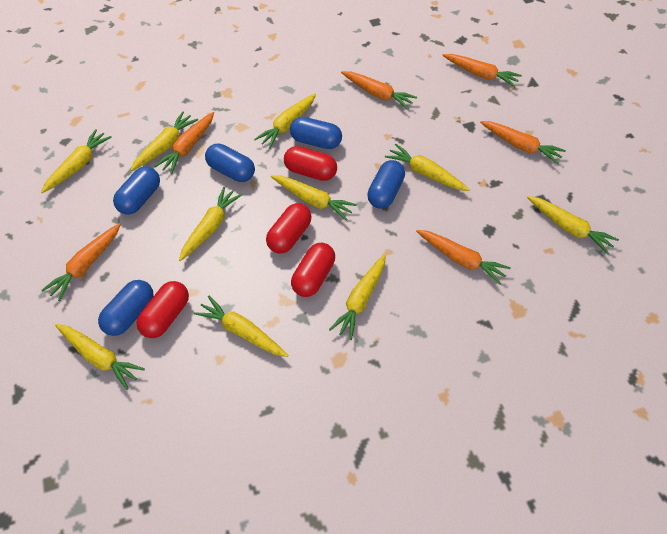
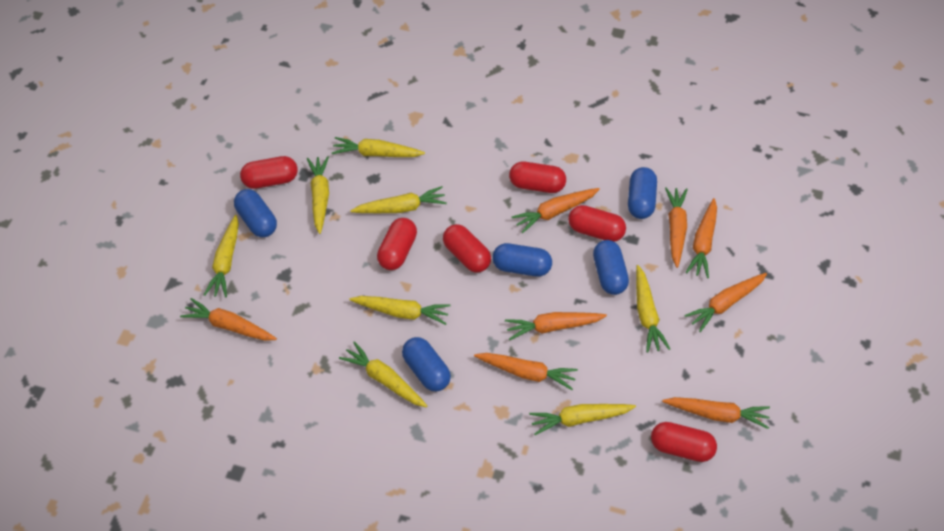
orange carrot: [42,223,121,301] [154,112,214,174] [341,71,417,109] [416,230,511,285] [442,54,522,87] [480,121,566,164] = 6 -> [180,298,277,341] [474,353,578,390] [505,312,607,340] [512,188,600,233] [662,397,770,429] [665,187,688,268] [684,273,767,332] [685,198,717,278] = 8
red capsule: [136,281,189,338] [266,203,312,253] [284,146,337,181] [291,243,335,297] = 4 -> [240,156,298,189] [377,218,417,270] [443,224,491,273] [509,162,566,193] [568,205,626,242] [651,422,717,462] = 6
yellow carrot: [41,129,112,193] [55,324,145,390] [131,112,198,171] [179,187,242,261] [194,295,288,357] [254,93,316,149] [271,175,357,220] [329,254,386,340] [385,144,470,191] [527,196,619,255] = 10 -> [204,215,239,298] [307,156,329,234] [332,137,425,157] [339,341,427,408] [349,296,450,325] [350,186,447,213] [529,404,636,435] [636,265,670,353] = 8

